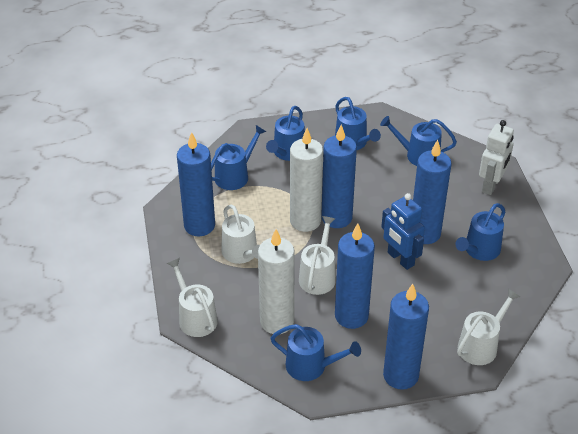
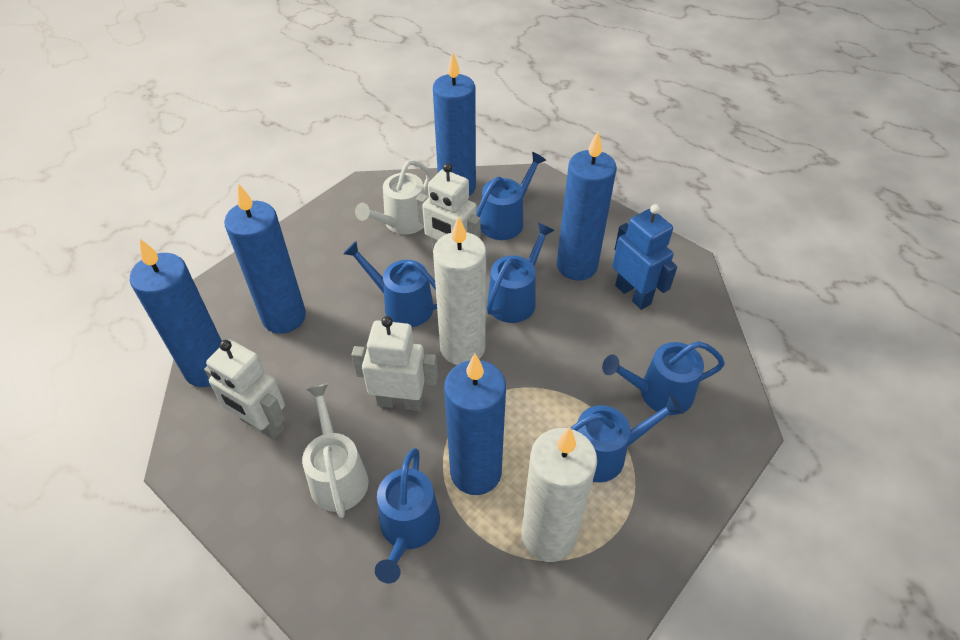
white robot: [479,120,514,195] = 1 -> [204,340,285,440] [351,316,438,411] [416,163,481,251] = 3
white watering can: [167,258,218,337] [221,205,260,264] [299,216,336,295] [457,289,521,365] = 4 -> [302,384,369,518] [355,160,431,234] = 2

